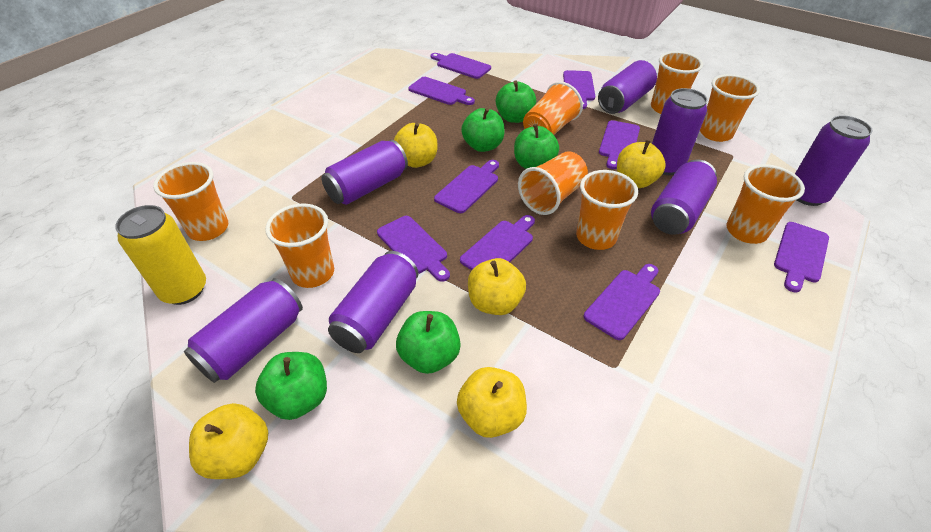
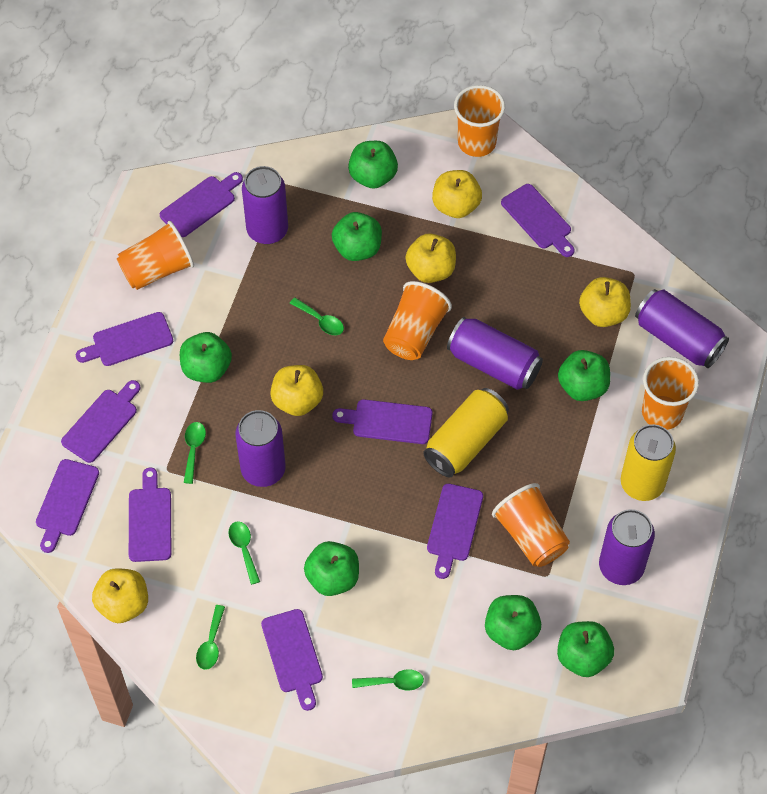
green apple: [255,352,327,420] [396,311,461,374] [461,108,505,152] [496,81,536,123] [514,124,559,169] = 5 -> [180,332,232,383] [304,541,359,596] [332,212,382,261] [348,141,398,189] [485,595,541,650] [557,621,614,677] [558,350,610,401] = 7
green spoon: none = 0 -> [184,422,206,484] [196,605,225,670] [229,521,260,585] [289,297,344,335] [352,669,424,691] = 5
orange cup: [153,162,228,241] [265,203,334,288] [518,152,588,215] [523,82,583,135] [576,170,638,250] [651,51,703,114] [700,74,760,142] [727,164,805,244] = 8 -> [117,221,194,290] [383,281,452,360] [454,85,505,157] [492,483,570,567] [642,357,699,430] = 5
purple can: [184,278,303,383] [321,140,408,205] [328,251,419,353] [598,60,657,114] [651,159,717,235] [652,88,707,175] [795,115,873,206] = 7 -> [236,410,286,487] [242,166,288,244] [447,317,543,390] [599,509,655,585] [635,289,729,368] = 5
yellow can: [115,205,206,305] = 1 -> [423,388,509,477] [621,424,676,501] = 2

